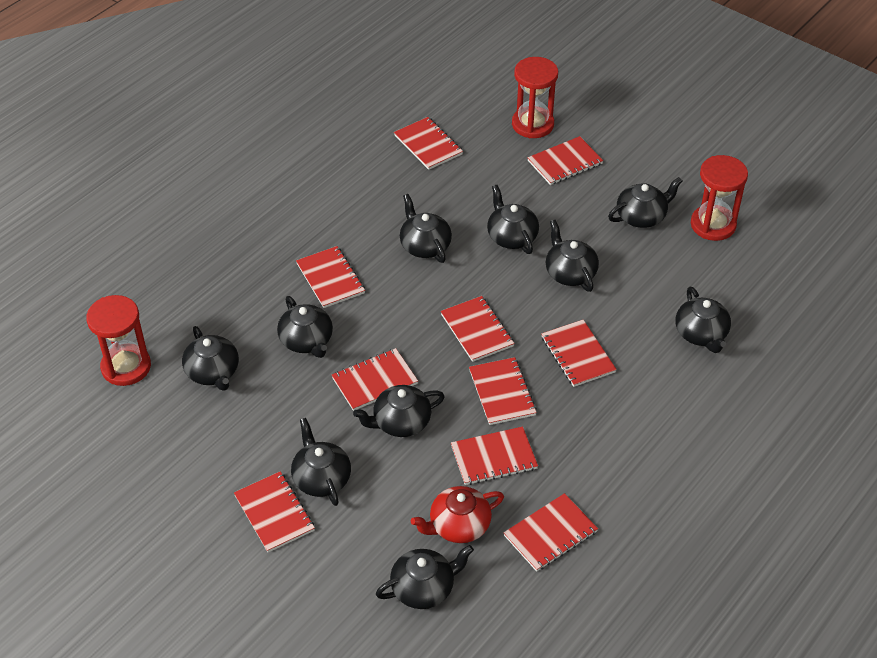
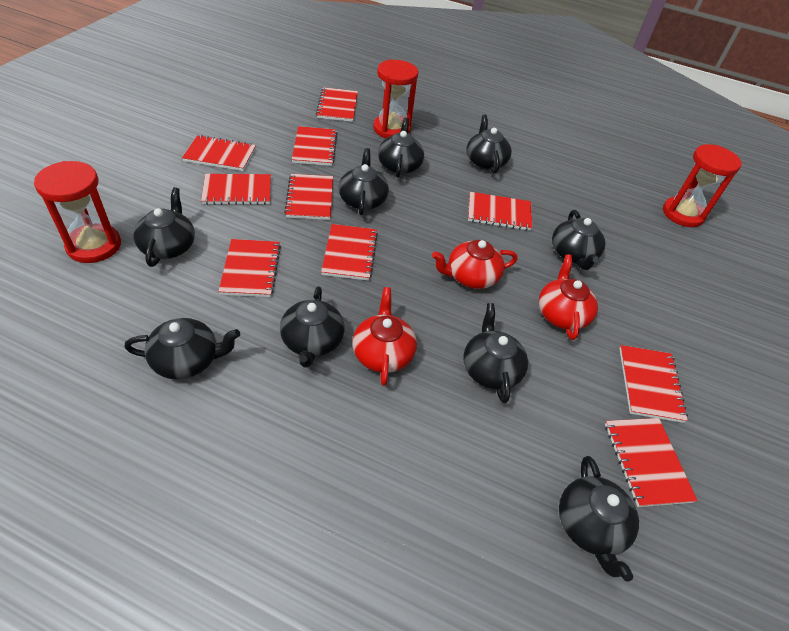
black teapot: [182,326,239,391] [277,296,333,358] [291,418,351,506] [353,385,445,437] [376,545,474,609] [400,194,452,263] [487,185,539,254] [546,220,599,292] [608,177,683,228] [675,287,731,353] = 10 -> [124,318,240,379] [133,187,195,267] [280,286,345,368] [338,148,389,215] [378,118,424,178] [463,303,528,403] [466,115,512,173] [552,210,606,270] [559,456,639,582] = 9
red teapot: [411,486,504,543] = 1 -> [352,287,417,386] [432,240,518,289] [539,255,598,340] = 3

